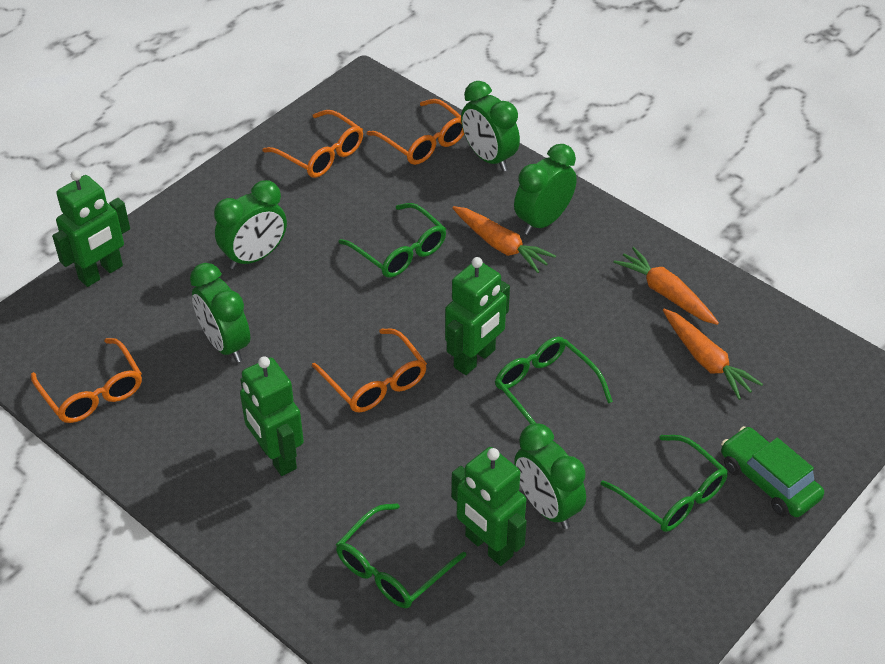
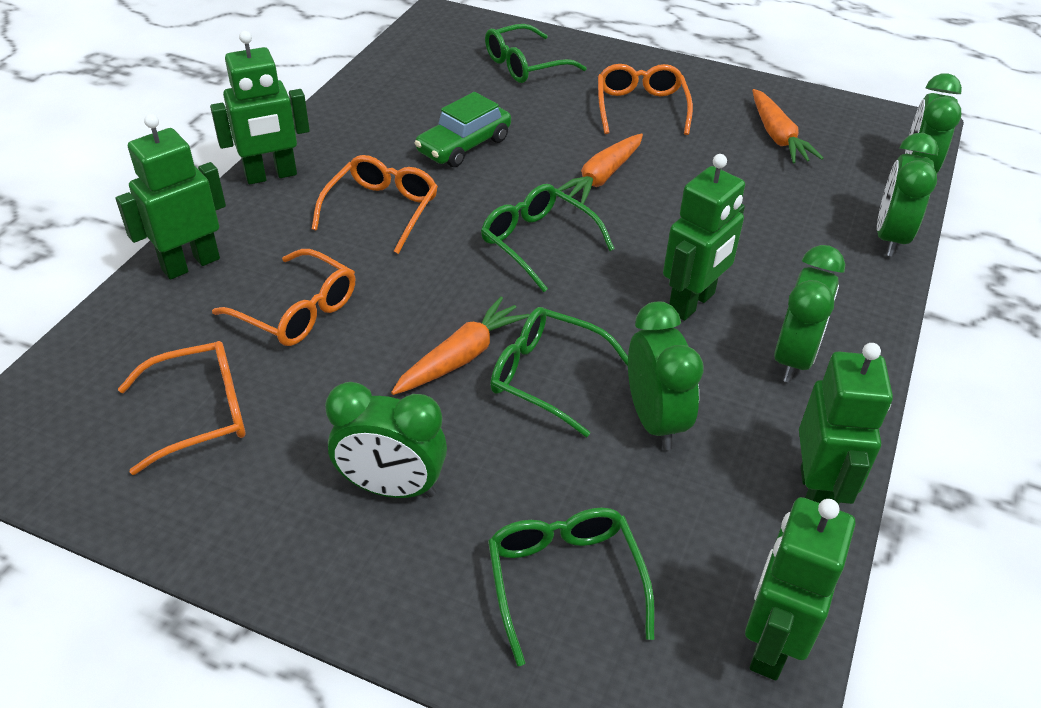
green robot: [52,170,130,287] [240,356,304,476] [445,257,510,375] [451,447,527,566] = 4 -> [116,114,226,280] [210,31,310,184] [663,154,745,321] [745,497,855,680] [799,343,893,505] = 5

